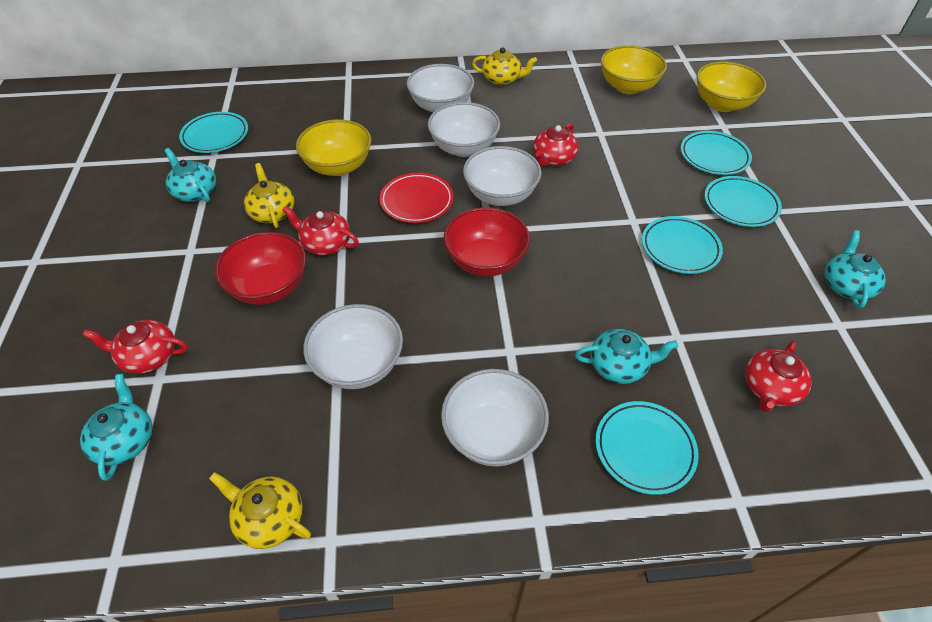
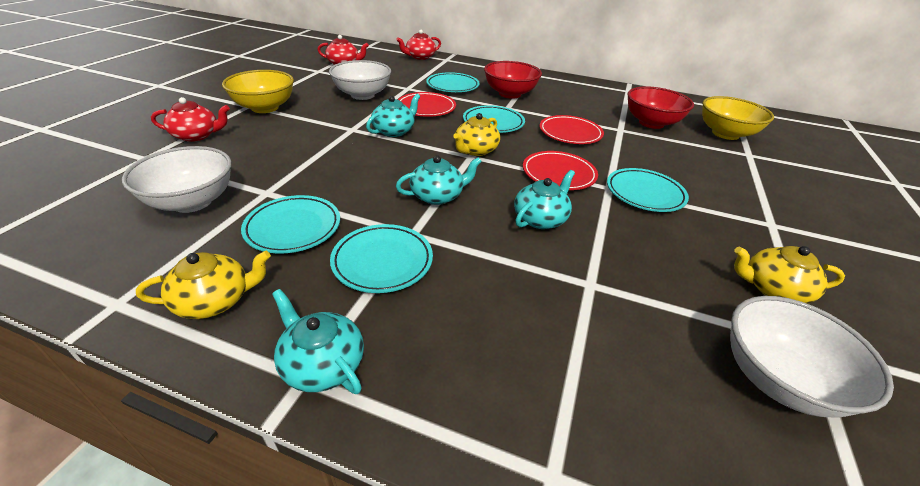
red plate: [380,173,454,223] = 1 -> [398,92,456,117] [523,151,598,190] [540,115,604,144] = 3
red teapot: [83,320,188,374] [282,206,359,255] [533,123,578,167] [745,341,812,412] = 4 -> [151,97,230,142] [318,35,369,65] [396,30,441,60] = 3
white bowl: [303,304,403,389] [407,64,474,113] [428,102,500,157] [441,369,549,467] [463,146,541,206] = 5 -> [122,146,231,213] [329,60,391,100] [730,296,894,418] = 3
yellow bowl: [296,119,371,176] [601,45,667,94] [697,62,766,112] = 3 -> [222,70,294,113] [702,96,774,140] = 2

